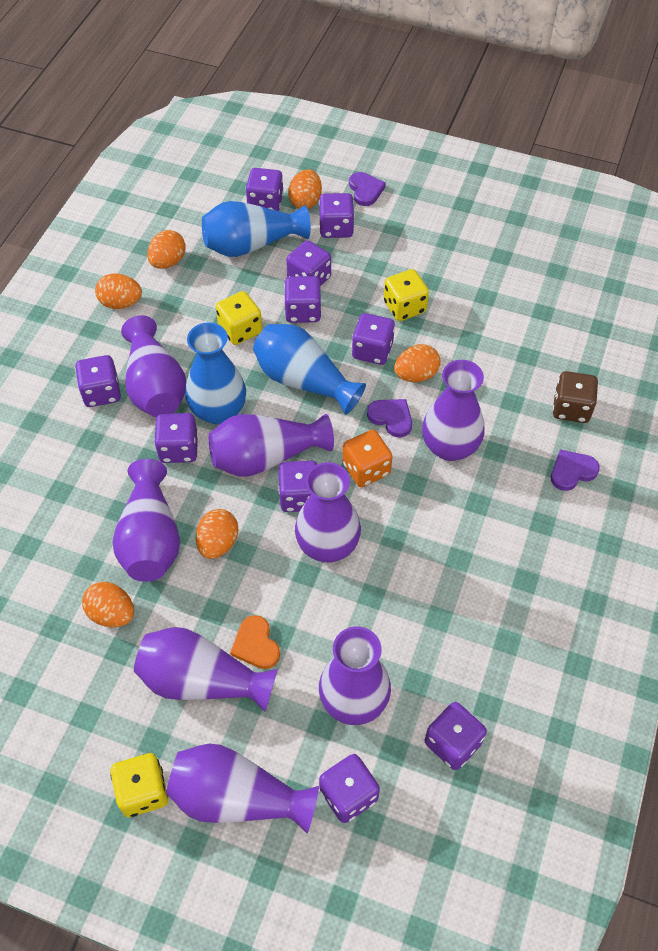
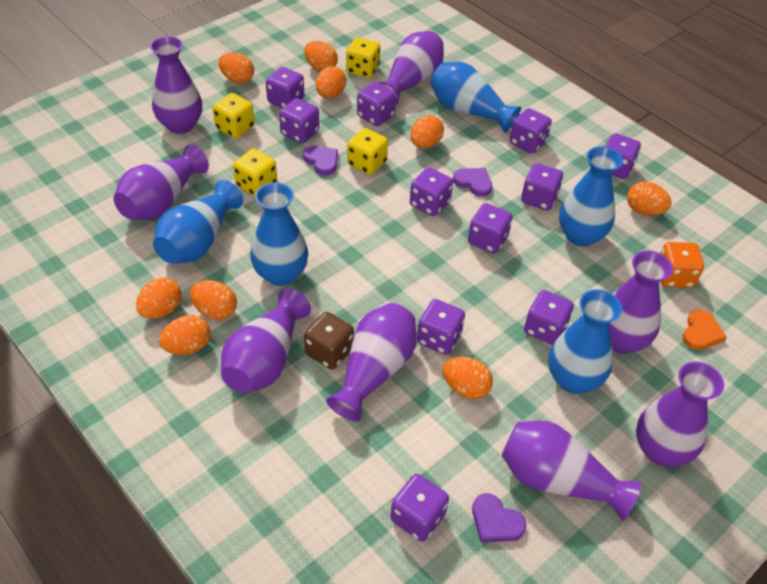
blue vase: [185,323,246,425] [202,201,311,257] [253,324,366,415] = 3 -> [153,180,243,264] [250,182,308,286] [431,62,521,133] [548,289,622,394] [559,146,623,247] = 5
orange egg: [82,582,134,627] [95,274,142,309] [147,230,186,269] [196,509,238,559] [288,169,322,209] [394,344,441,382] = 6 -> [136,278,181,319] [159,315,210,355] [190,280,237,320] [219,52,254,84] [304,41,338,72] [316,66,346,98] [411,115,444,148] [443,357,493,399] [627,182,671,216] = 9
purple dice: [75,355,121,407] [154,413,198,463] [245,168,284,211] [278,461,317,512] [284,276,321,323] [286,240,331,286] [319,193,355,238] [319,754,380,823] [352,313,395,365] [425,702,487,770] = 10 -> [266,67,304,108] [279,98,319,144] [357,82,396,126] [390,474,449,542] [410,167,453,216] [417,299,465,355] [468,203,513,254] [510,108,552,154] [521,163,563,211] [524,290,574,345] [605,133,641,179] = 11
yellow dice: [110,753,168,817] [216,291,262,345] [384,269,429,321] = 3 -> [213,93,255,138] [233,149,277,196] [346,37,380,78] [347,128,388,175] = 4

